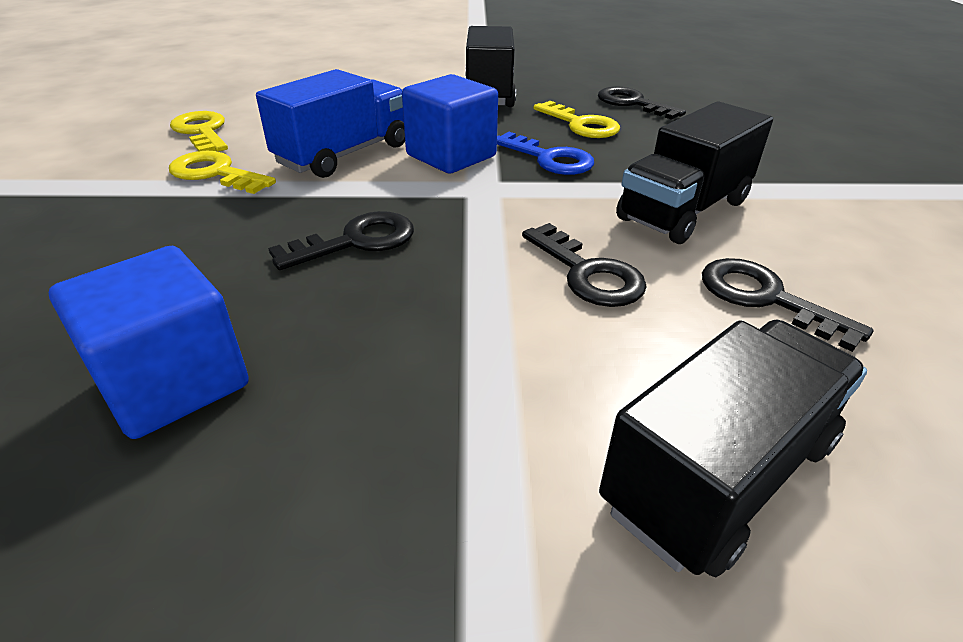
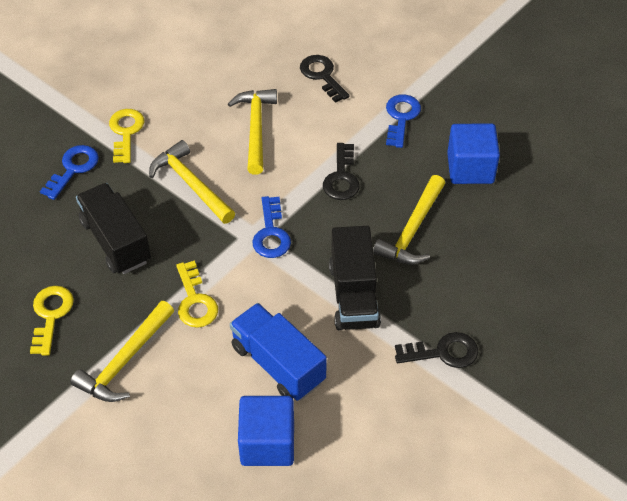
black key: [268,211,414,270] [522,223,647,307] [598,87,686,120] [702,258,874,352] = 4 -> [300,55,350,103] [323,143,360,200] [395,332,478,368] = 3
black truck: [465,26,516,107] [599,320,867,578] [616,101,773,244] = 3 -> [76,183,151,274] [329,226,381,330] = 2
blue key: [497,132,594,175] = 1 -> [40,145,99,200] [252,196,291,258] [386,94,421,148] = 3
yellow hammer: none = 0 -> [71,301,174,402] [149,140,235,224] [228,89,277,175] [373,175,445,264] = 4

